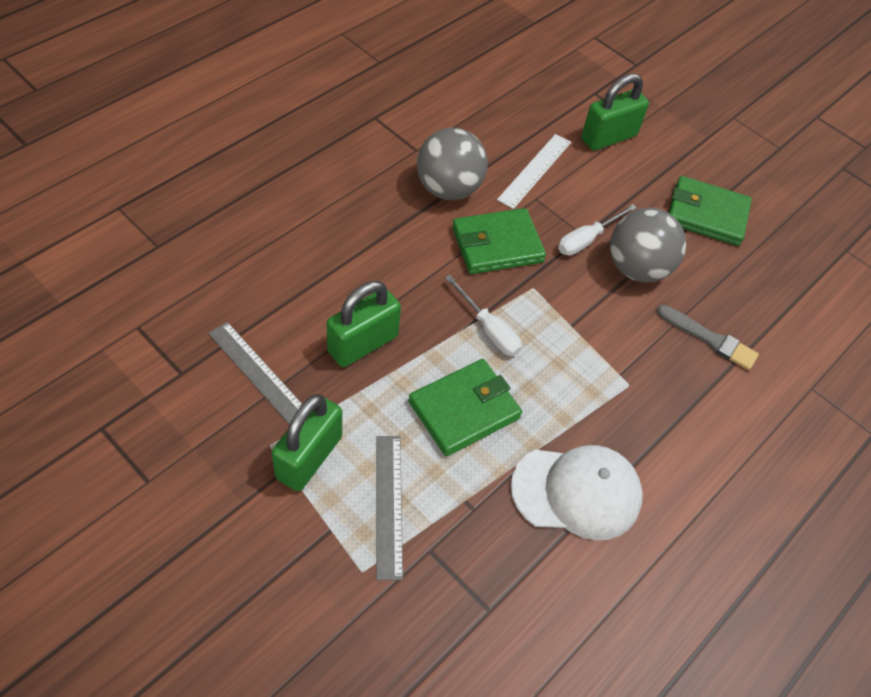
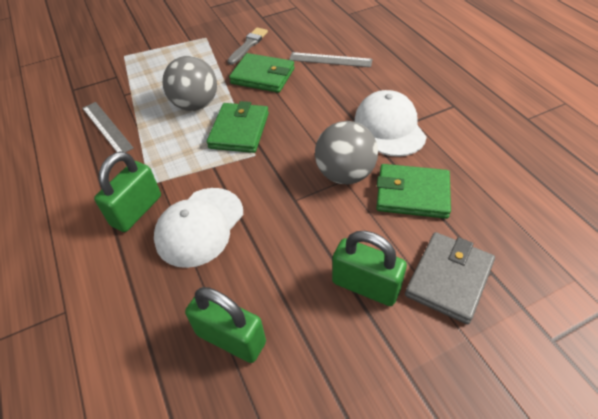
grey wallet: none = 0 -> [405,232,495,324] = 1
white cap: [510,445,643,540] = 1 -> [154,188,243,268] [355,90,427,157] = 2
white ruler: [497,134,571,209] = 1 -> none = 0
white screwdriver: [445,275,522,356] [558,204,637,256] = 2 -> none = 0

